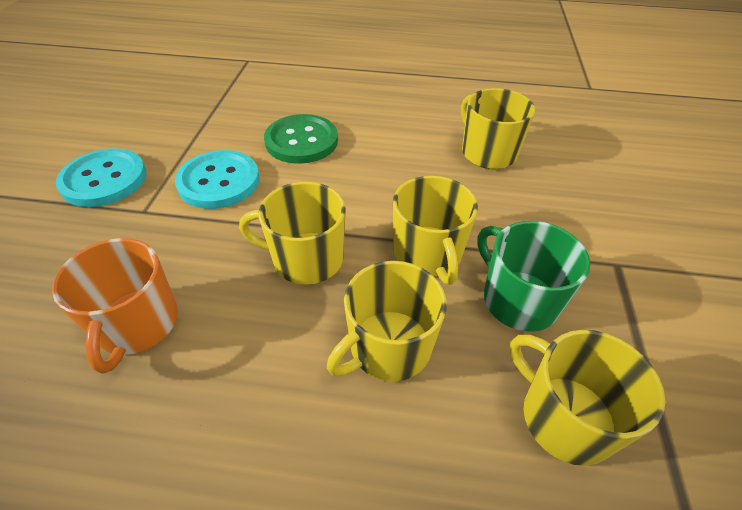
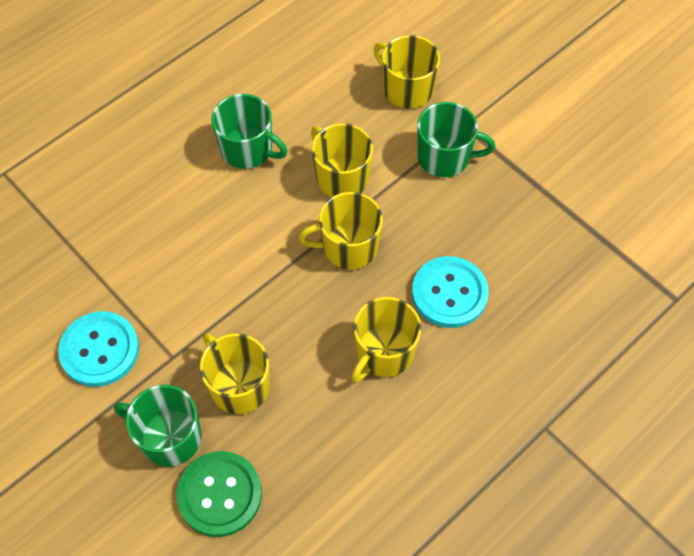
green mug: [477,221,591,332] = 1 -> [114,385,201,467] [211,94,287,169] [417,102,495,177] = 3
orange mug: [52,238,178,373] = 1 -> none = 0

